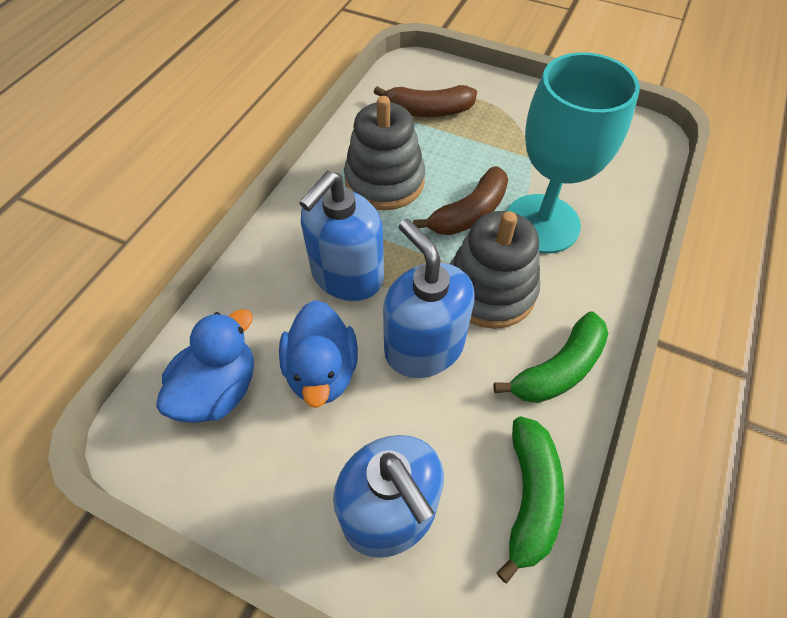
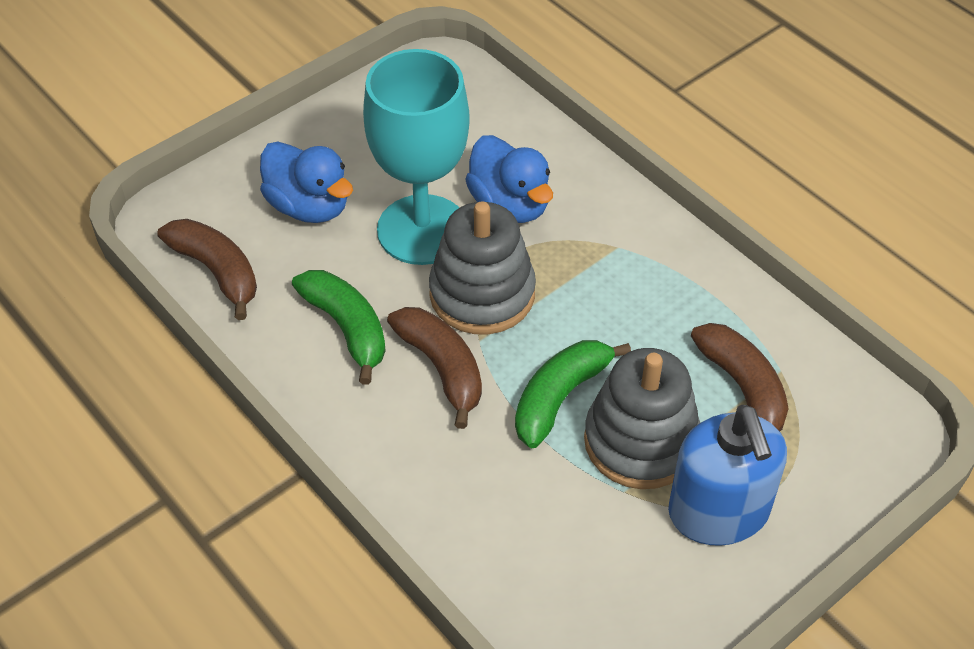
blue soap dispenser: [299,171,384,301] [333,435,444,558] [383,219,475,378] = 3 -> [668,405,787,546] = 1
brown banana: [374,85,477,117] [413,166,508,235] = 2 -> [157,219,257,320] [387,307,482,429] [691,323,789,431] = 3

